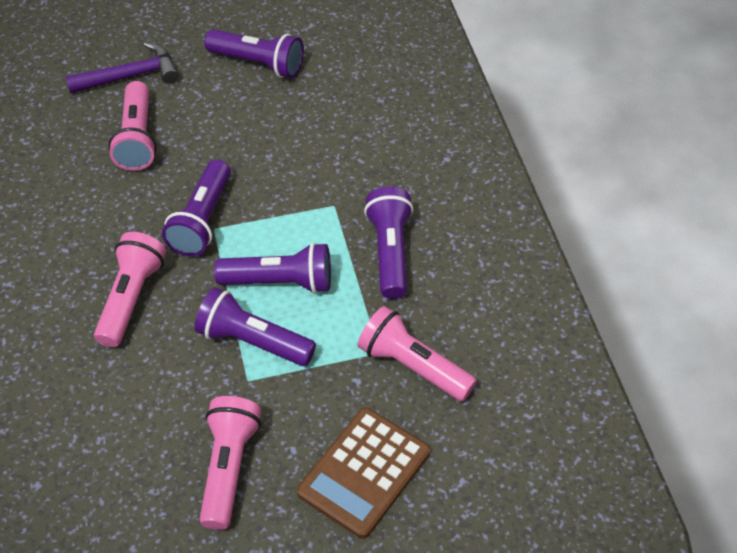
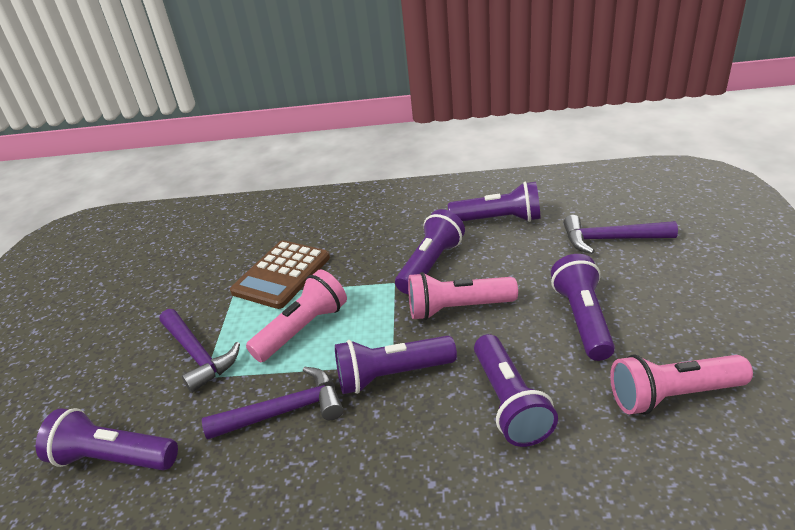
pink flashlight: [94,232,166,347] [108,81,157,171] [199,396,261,530] [358,306,477,401] = 4 -> [246,269,347,362] [408,272,518,320] [610,355,753,415] = 3
purple flashlight: [162,159,231,256] [194,287,316,366] [204,29,304,78] [214,242,331,294] [364,187,413,299] = 5 -> [36,408,178,470] [335,335,457,394] [395,209,465,294] [448,182,540,222] [474,334,558,447] [551,254,615,361] = 6
purple hammer: [65,42,179,94] = 1 -> [160,309,240,393] [202,367,343,440] [563,215,678,254] = 3

